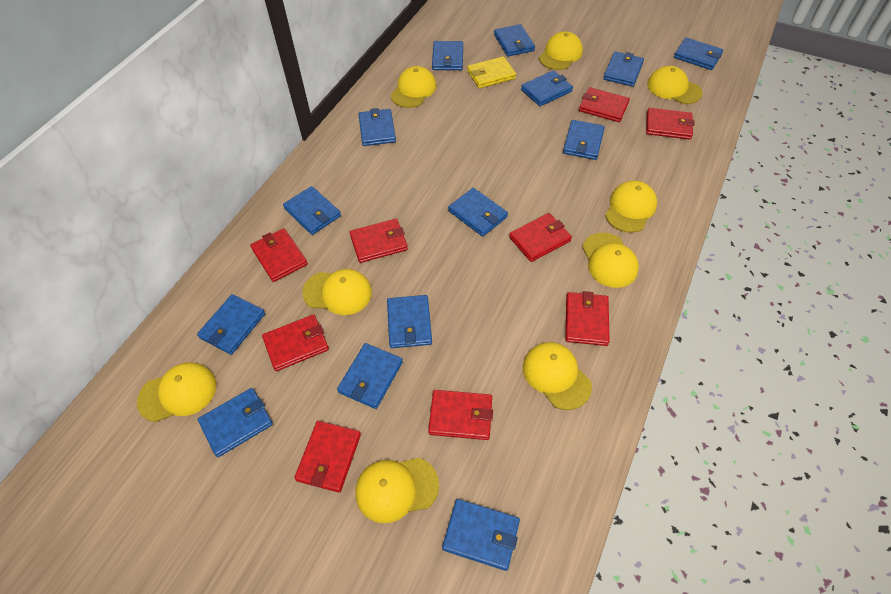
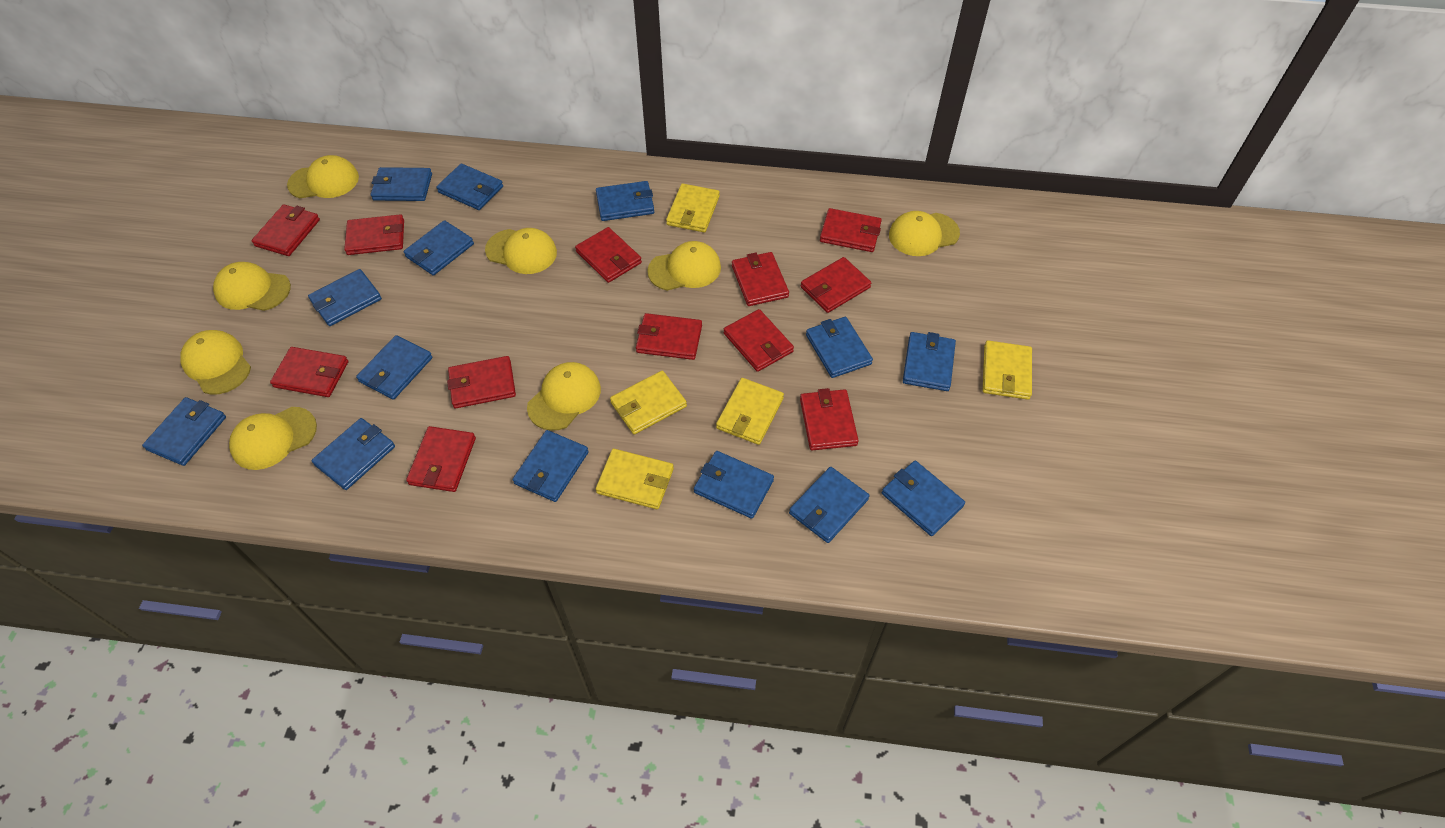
red wallet: [250,228,308,282] [262,314,329,371] [294,421,361,493] [350,219,408,263] [428,390,493,440] [509,213,572,262] [565,291,610,346] [579,87,630,122] [646,108,695,140] = 9 -> [251,204,320,256] [270,347,349,397] [344,214,404,255] [406,426,476,492] [447,356,516,409] [575,227,642,283] [636,313,702,360] [724,309,794,372] [732,252,789,306] [800,388,859,451] [801,257,871,313] [820,208,882,252] = 12
yellow cap: [137,363,216,422] [302,269,372,315] [356,457,439,523] [391,66,437,108] [523,342,592,410] [539,31,583,70] [582,233,639,288] [605,180,657,233] [647,66,702,104] = 9 -> [180,330,251,395] [213,262,291,311] [229,407,317,470] [287,155,359,198] [485,228,557,274] [527,362,601,431] [647,241,721,291] [889,211,960,256] = 8
yellow wallet: [467,56,516,88] = 1 -> [596,449,674,509] [610,371,687,435] [666,183,720,232] [716,378,784,445] [983,340,1032,400] = 5

